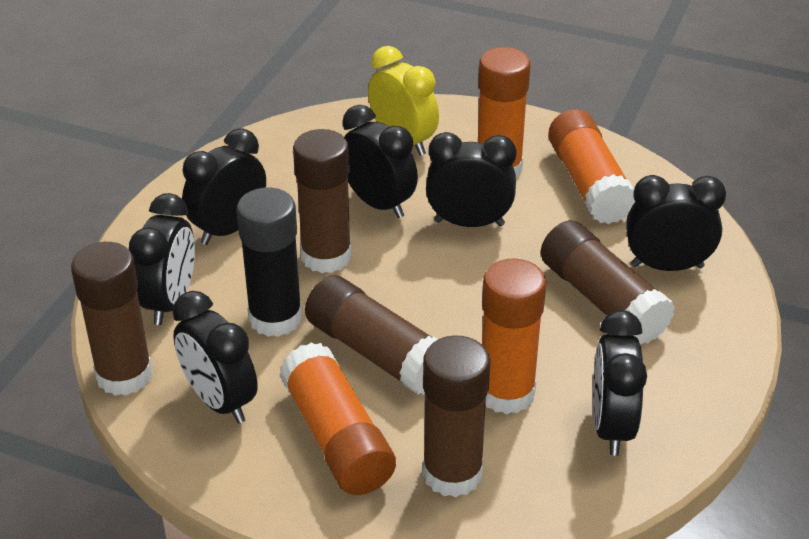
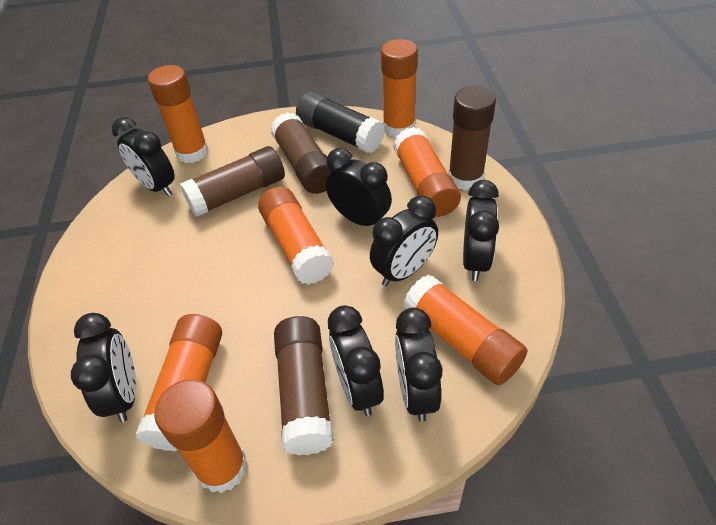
brown glue stick: [71,242,153,396] [293,129,351,273] [305,275,438,395] [423,335,490,497] [541,220,675,345] = 5 -> [180,146,285,217] [271,112,332,194] [274,316,334,455] [448,86,496,190] = 4
orange glue stick: [279,342,396,495] [478,47,531,177] [482,258,546,414] [548,109,635,224] = 4 -> [136,314,222,451] [148,65,209,163] [154,379,248,493] [258,186,334,285] [381,39,418,138] [393,127,461,217] [403,275,527,385] = 7
yellow clock: [368,46,439,156] = 1 -> none = 0

